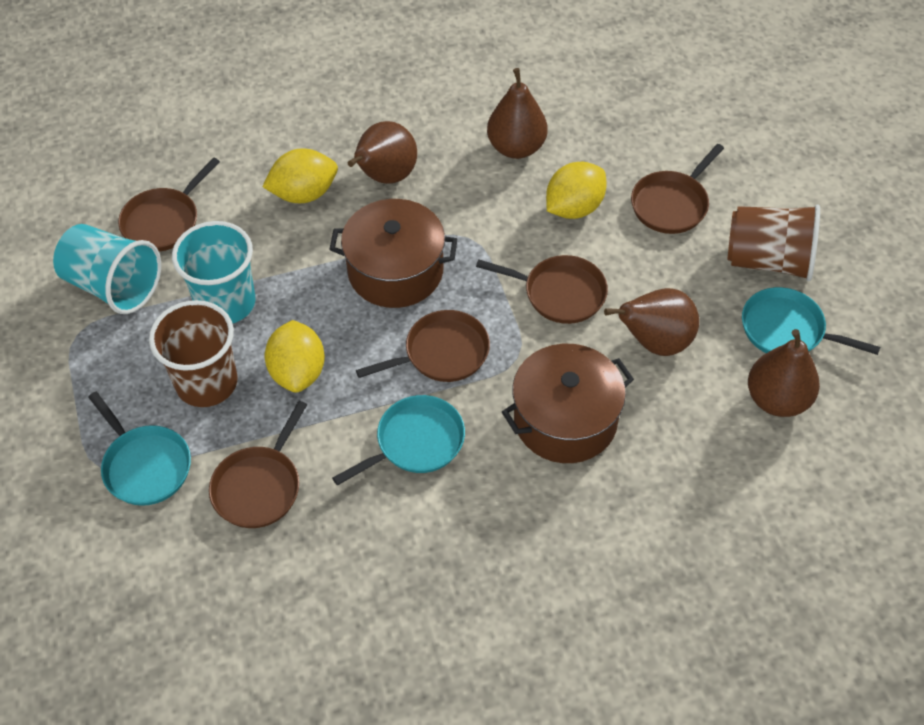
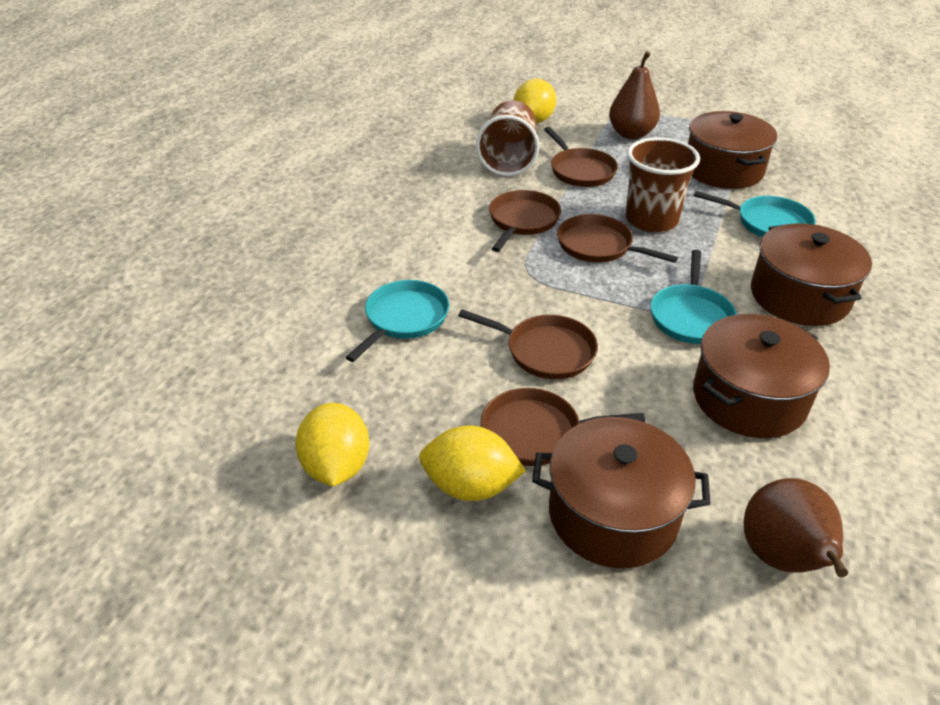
brown pear: [348,121,417,184] [487,68,548,159] [604,288,699,356] [748,329,820,417] = 4 -> [609,51,660,139] [744,478,848,577] = 2
brown pot: [329,199,457,308] [502,344,634,463] = 2 -> [532,417,710,568] [688,111,777,189] [693,314,830,438] [751,223,872,326] = 4
turquoise cup: [53,224,161,314] [172,221,255,323] = 2 -> none = 0

